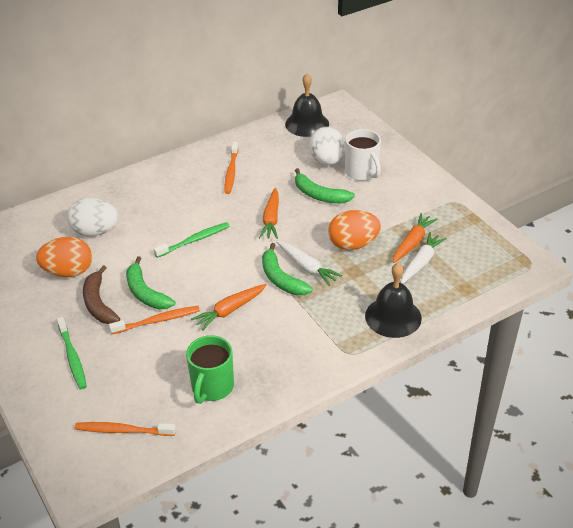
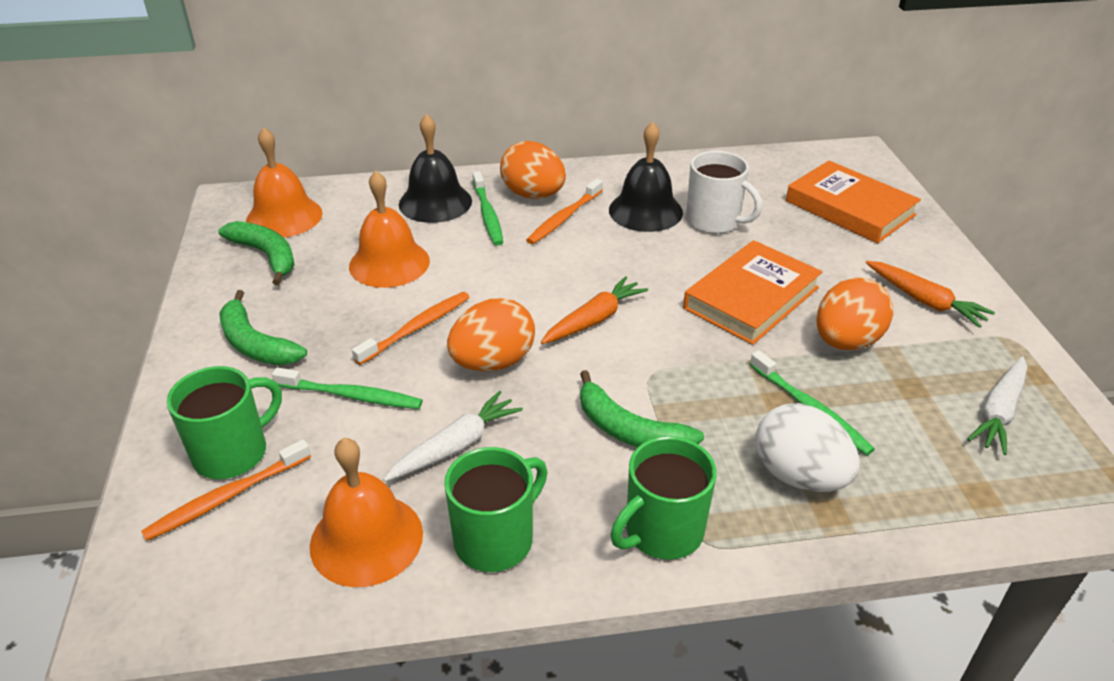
brown banana: [83,265,120,324] = 1 -> none = 0
green mug: [186,335,234,404] = 1 -> [167,366,282,479] [444,447,548,572] [611,436,717,560] = 3
green toothbrush: [57,317,87,389] [154,222,229,258] = 2 -> [272,367,422,409] [473,171,503,246] [750,350,875,456] = 3
orange bell: none = 0 -> [246,127,323,238] [310,438,423,587] [349,171,430,288] = 3
orange book: none = 0 -> [683,240,822,345] [786,160,921,243] = 2
orange carrot: [191,284,267,331] [259,188,279,239] [393,213,438,263] = 3 -> [541,276,648,344] [866,261,995,328] = 2
orange egg: [36,237,92,277] [328,210,381,250] = 2 -> [447,298,535,371] [500,141,566,199] [816,278,894,350] = 3
white egg: [67,198,119,236] [309,127,345,165] = 2 -> [755,403,860,492] = 1

